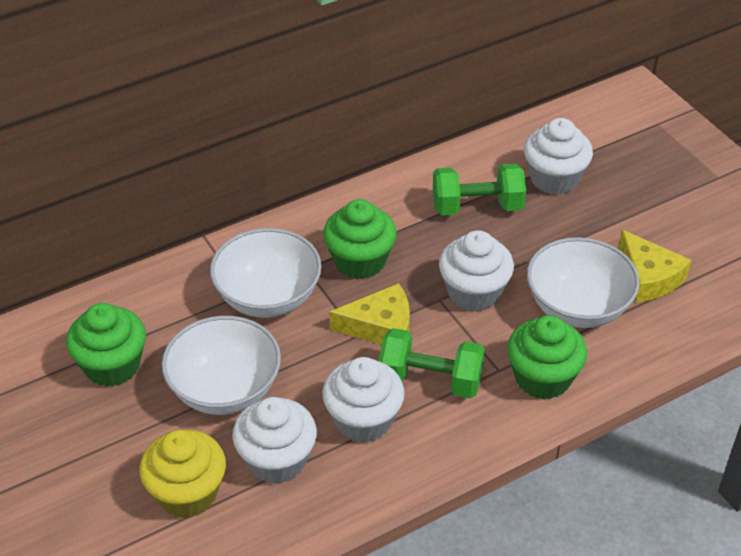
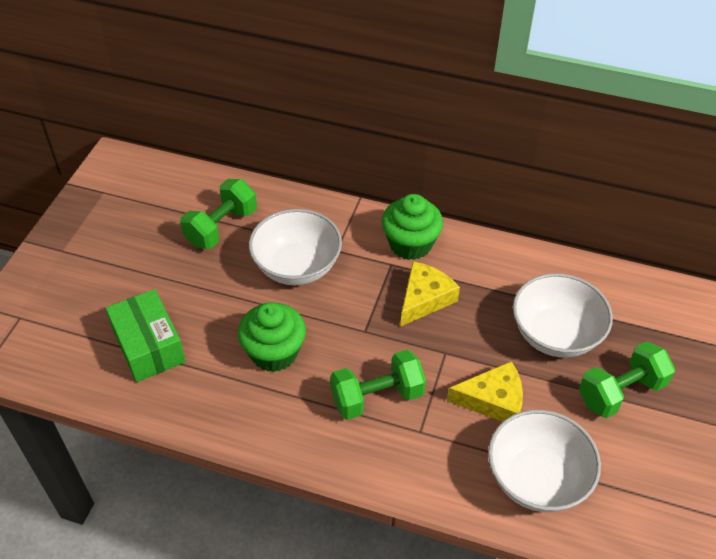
green box: none = 0 -> [106,289,186,382] = 1
green cupcake: [66,303,146,387] [323,199,397,279] [507,315,587,400] = 3 -> [238,302,306,372] [382,194,443,260] = 2
green dumbbell: [378,328,485,399] [433,163,526,215] = 2 -> [180,179,257,249] [330,350,426,420] [579,341,675,418] = 3
white cupcake: [232,397,317,484] [322,357,405,443] [439,230,514,312] [524,118,593,195] = 4 -> none = 0
yellow cupcake: [140,429,226,518] = 1 -> none = 0

